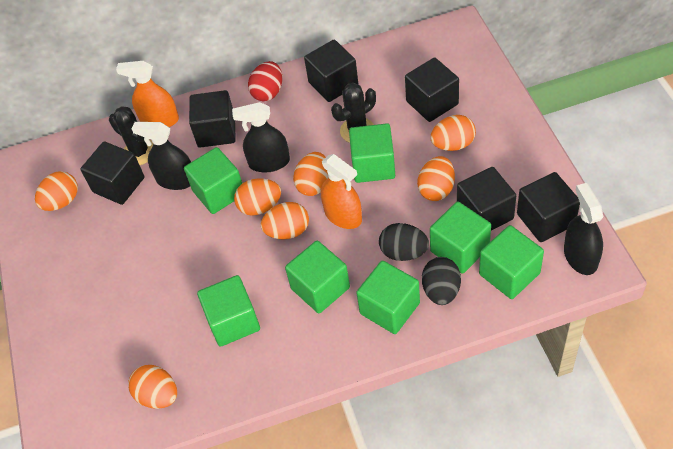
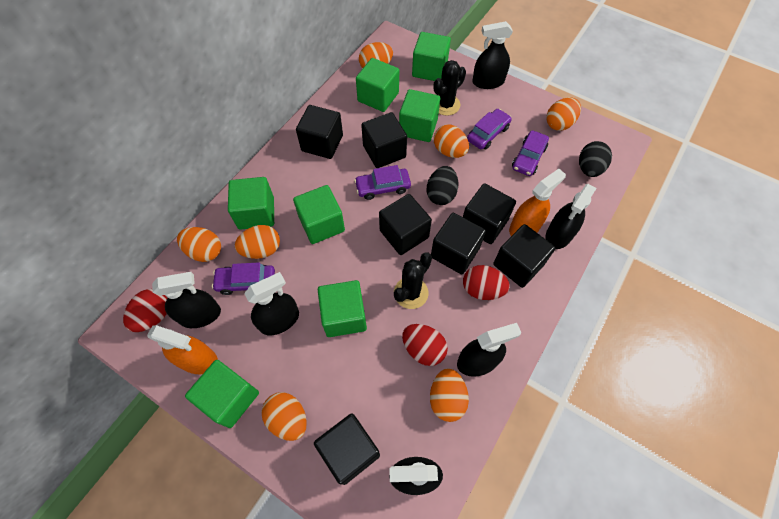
black cube: [80,142,144,205] [189,90,236,148] [304,40,358,102] [405,58,459,122] [457,167,516,231] [517,172,580,242] = 6 -> [296,105,343,159] [314,413,380,485] [361,112,407,168] [379,194,432,255] [431,213,486,274] [463,183,516,244] [493,224,555,288] = 7
black spray bottle: [132,122,191,190] [232,102,290,173] [564,183,603,275] = 3 -> [152,272,221,328] [244,272,299,335] [389,457,443,495] [457,323,521,377] [472,21,513,89] [545,184,597,249] = 6
purple car: none = 0 -> [212,262,275,295] [354,165,411,200] [467,109,512,150] [512,130,549,176] = 4
red egg: [248,61,282,101] = 1 -> [123,289,167,332] [402,324,448,366] [463,265,510,300] = 3

